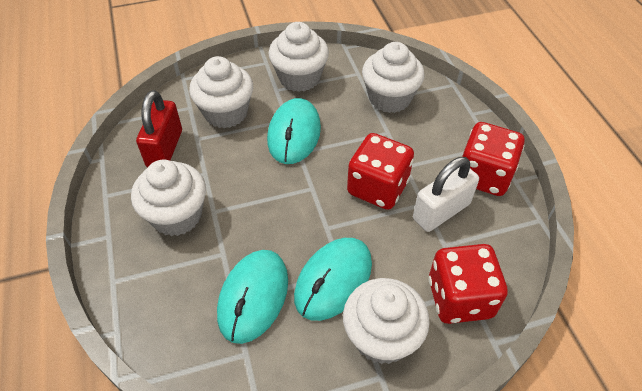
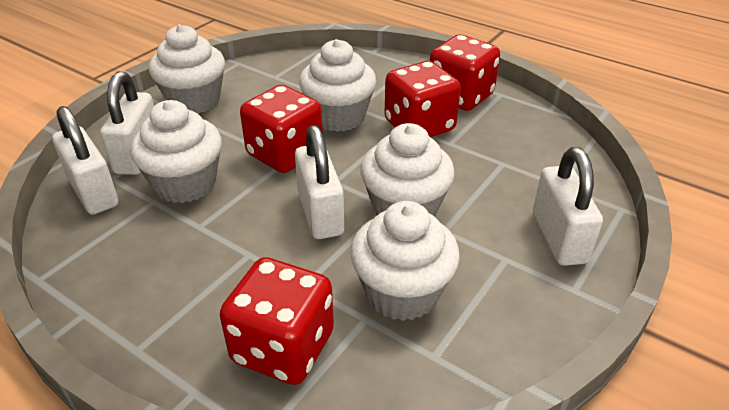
red dice: [347,133,414,210] [429,244,508,324] [462,122,525,196] = 3 -> [220,257,334,385] [240,85,323,173] [384,61,461,137] [430,35,500,111] = 4
red padlock: [136,90,182,168] = 1 -> none = 0
turquoise mouse: [217,250,288,344] [267,98,321,164] [294,238,372,321] = 3 -> none = 0
white padlock: [413,157,479,232] = 1 -> [52,106,118,215] [100,71,154,175] [295,125,344,239] [533,147,603,266] = 4

